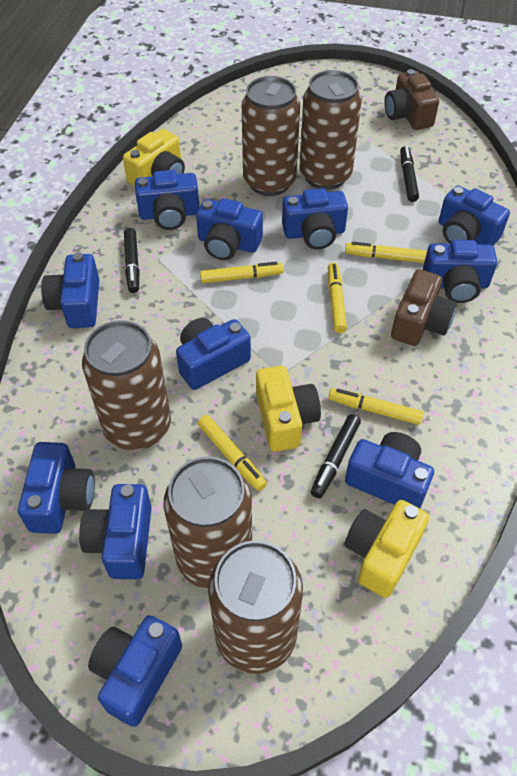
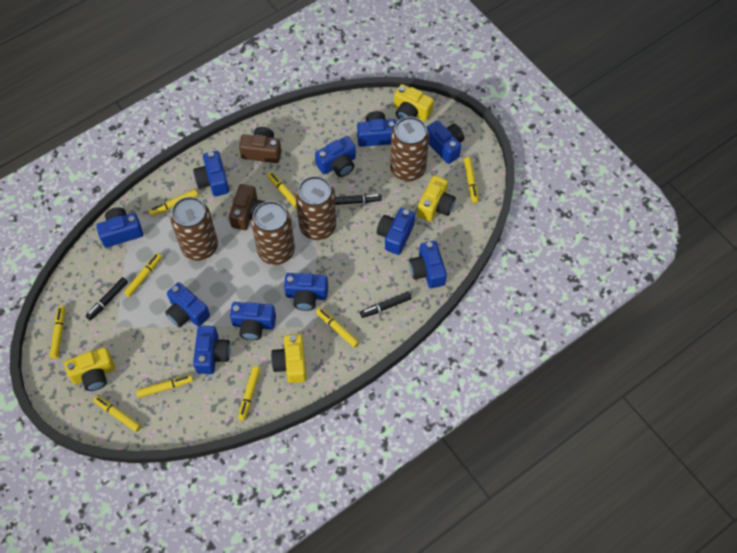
brown can: [82,320,171,450] [163,457,252,589] [208,540,303,674] [242,76,300,196] [300,70,362,190] = 5 -> [170,197,218,261] [251,201,295,265] [295,176,336,240] [390,116,429,182] = 4
yellow camera: [123,129,185,186] [256,366,321,452] [345,500,429,598] = 3 -> [64,347,115,391] [271,334,307,383] [394,84,434,121] [417,175,456,222] = 4
yellow marker: [198,415,267,491] [200,262,283,283] [328,263,347,333] [328,388,424,425] [345,242,427,263] = 5 -> [50,306,65,359] [93,395,141,432] [124,253,162,297] [136,375,193,398] [148,189,198,216] [238,366,261,421] [267,172,297,209] [316,308,359,348] [464,157,479,203] = 9

